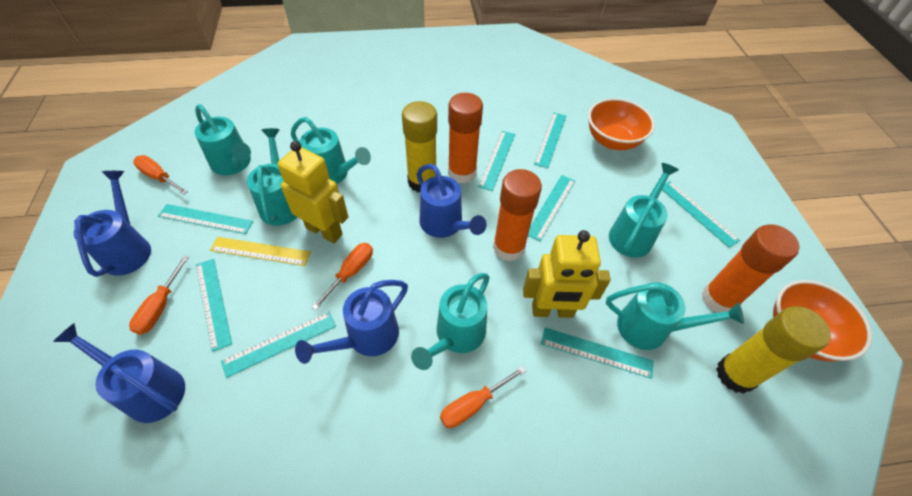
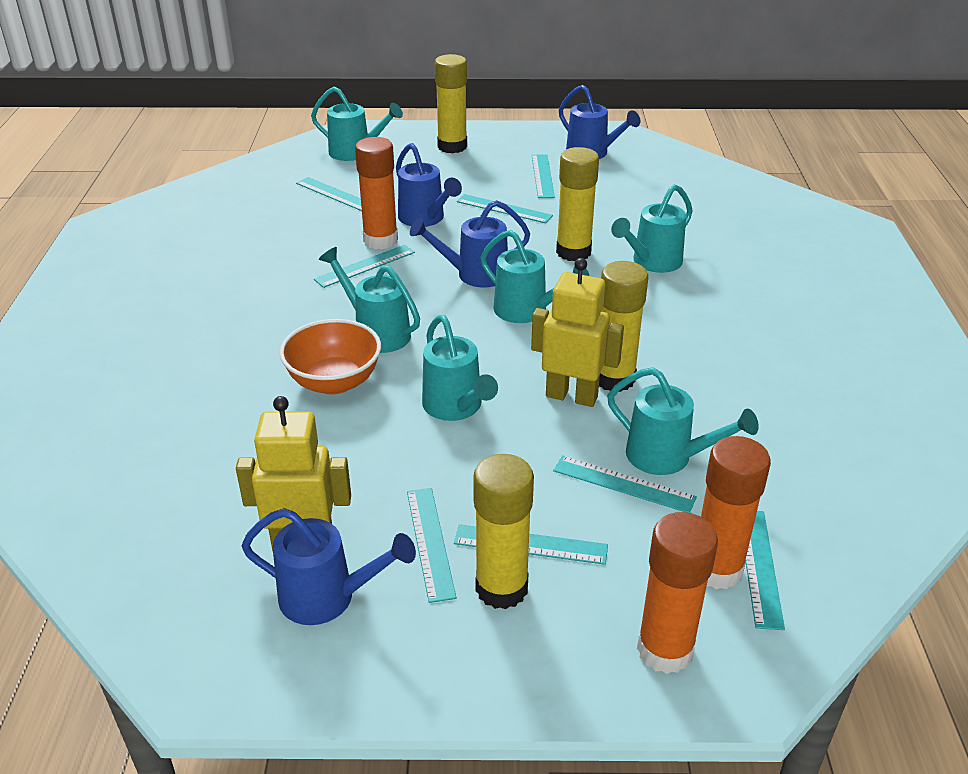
orange bowl: [588,98,655,150] [773,280,872,361] = 2 -> [279,319,381,395] = 1
orange screwdriver: [129,255,189,335] [133,155,188,194] [311,243,373,310] [440,366,526,428] = 4 -> none = 0
yellow glue stick: [402,101,437,192] [716,306,831,394] = 2 -> [435,54,467,153] [473,454,534,609] [556,147,599,261] [599,261,648,392] = 4
yellow ruler: [210,237,311,266] = 1 -> none = 0

